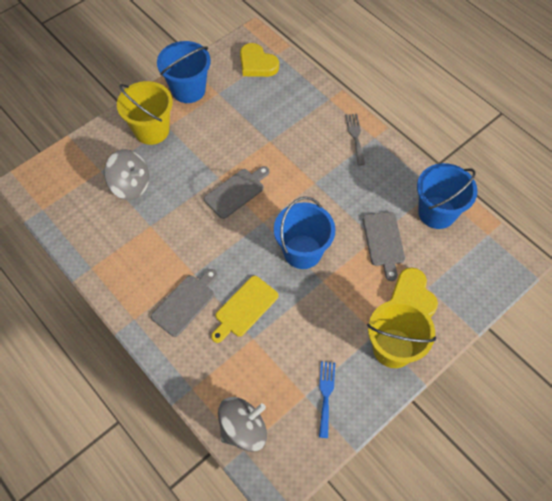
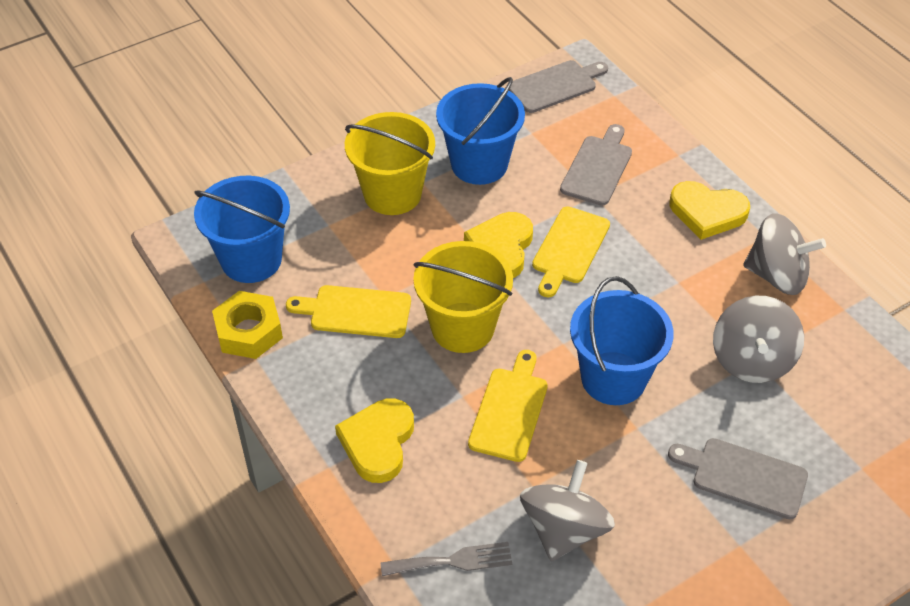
blue fork: [319,361,335,438] = 1 -> none = 0
grey spinning top: [104,149,149,200] [218,397,267,452] = 2 -> [520,460,615,561] [713,296,804,383] [743,213,826,295] = 3
yellow cutting board: [211,276,278,343] = 1 -> [286,285,411,338] [468,350,548,462] [532,206,610,297] = 3
yellow heart: [240,43,279,77] [390,268,438,317] = 2 -> [335,398,414,483] [464,212,533,278] [670,181,750,240] = 3
yellow nut: none = 0 -> [212,291,283,359] = 1

